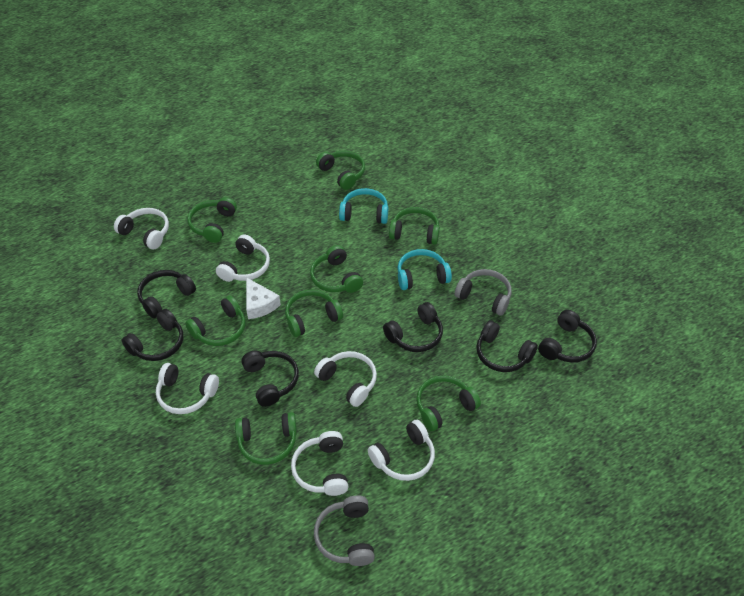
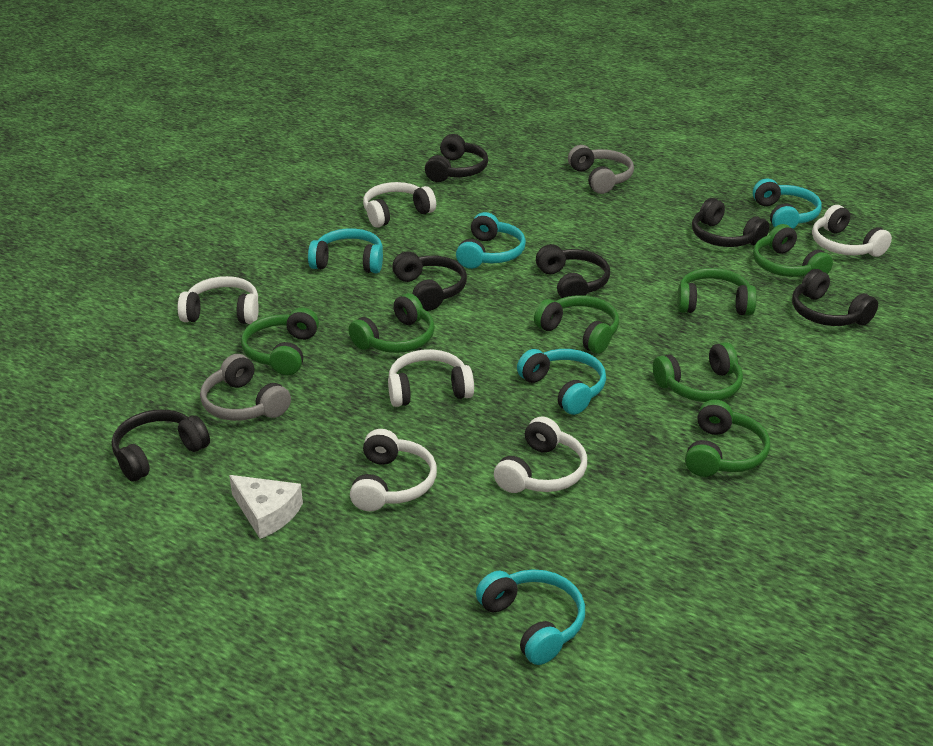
green headphones: [185,296,246,346] [187,197,237,243] [235,412,297,465] [285,289,343,337] [310,245,363,293] [316,151,365,190] [389,207,440,245] [416,375,481,431] = 8 -> [241,308,319,375] [349,293,435,353] [534,295,619,354] [653,342,743,402] [677,268,757,315] [685,399,770,477] [753,224,833,277] = 7
turquoise headphones: [339,188,388,224] [397,249,452,290] = 2 -> [308,228,383,273] [456,212,526,269] [476,569,585,665] [517,349,606,415] [753,178,822,229] = 5

